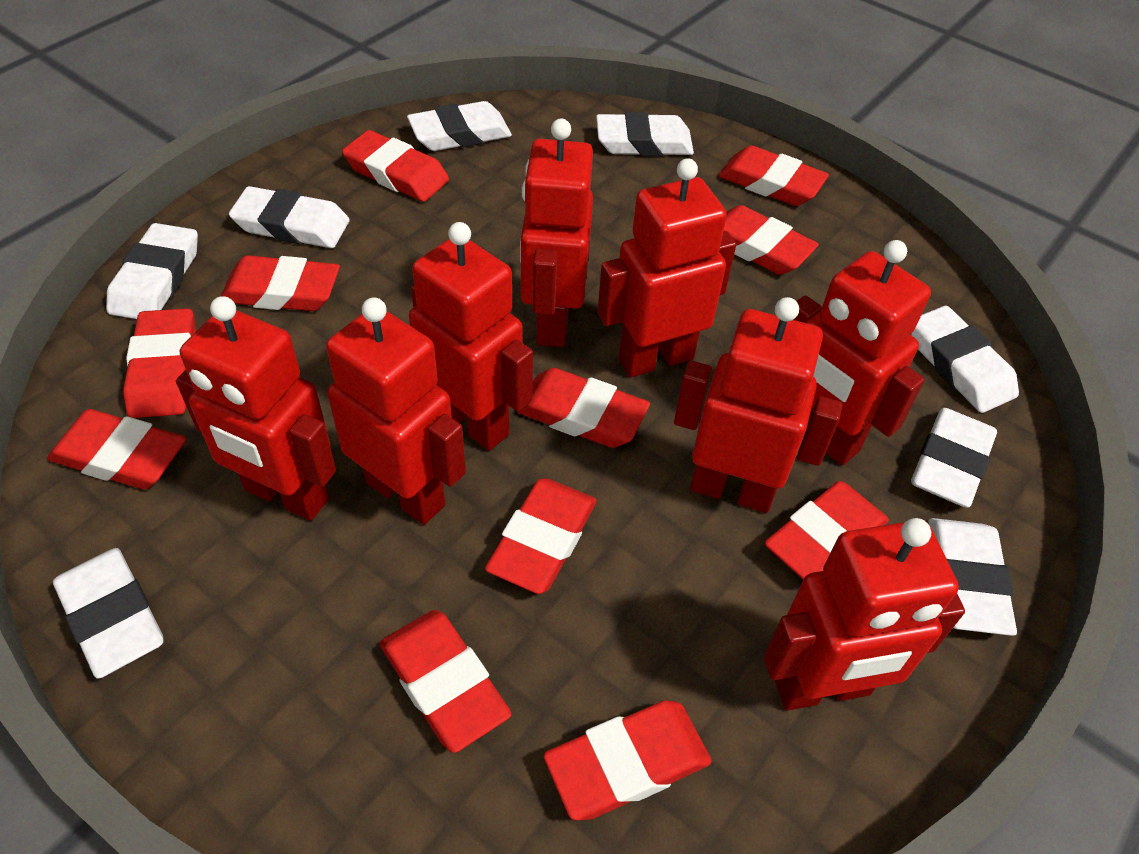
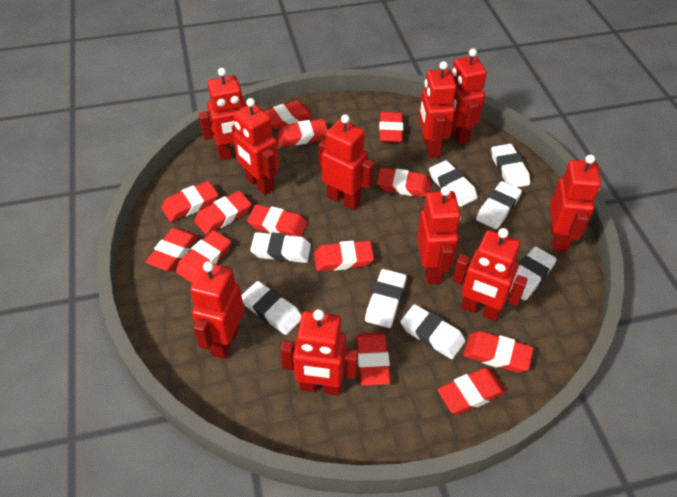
red eraser: [47,409,186,489] [123,308,196,418] [220,255,340,311] [342,130,449,202] [380,610,511,753] [485,478,597,594] [516,368,650,448] [543,700,712,821] [718,145,829,206] [723,205,819,275] [765,481,889,579] = 11 -> [146,228,198,271] [161,181,218,222] [176,230,231,283] [194,191,251,235] [247,204,307,237] [264,100,313,129] [277,119,328,147] [314,241,374,271] [356,333,391,386] [377,168,431,197] [379,112,403,143] [437,368,506,415] [463,331,534,373] = 13
red robot: [176,296,336,521] [326,298,466,525] [409,222,533,451] [520,119,593,347] [597,158,736,377] [674,297,842,513] [764,518,965,710] [793,240,931,465] = 8 -> [190,261,244,359] [199,68,257,161] [232,98,279,195] [280,309,358,396] [319,114,375,210] [417,186,461,284] [419,61,456,158] [451,48,487,145] [453,228,528,321] [550,154,601,252] = 10

